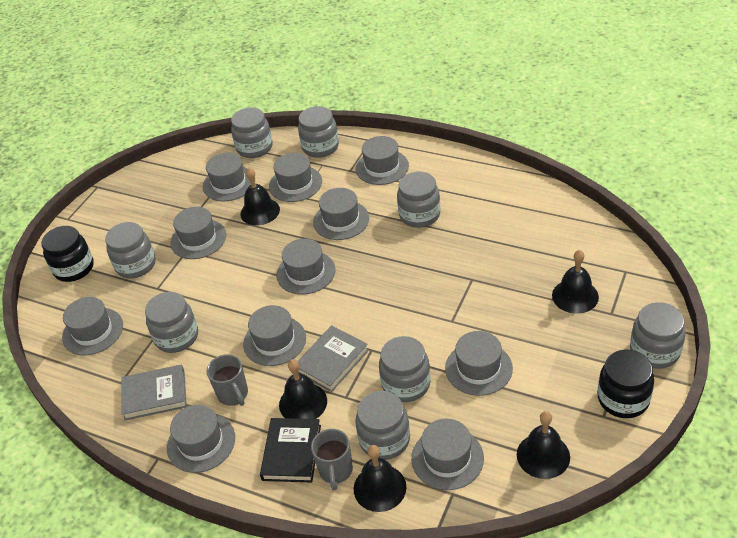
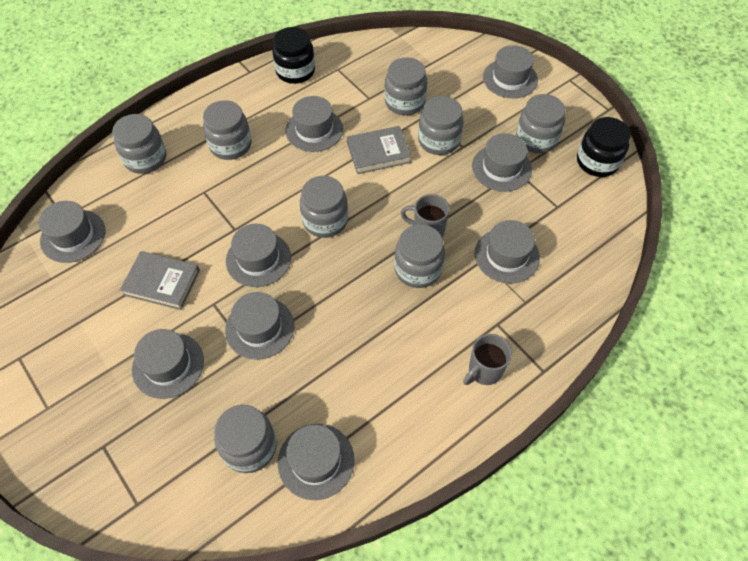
black bell: [240,168,280,226] [279,359,327,419] [354,445,406,512] [517,411,570,479] [552,250,599,313] = 5 -> none = 0
black book: [260,418,321,482] = 1 -> none = 0
grey hat: [62,297,123,355] [167,405,235,473] [170,207,226,259] [203,153,251,201] [243,305,306,366] [269,153,322,202] [277,239,335,295] [313,188,369,240] [356,136,409,185] [411,419,484,490] [445,331,513,396] = 11 -> [39,201,106,263] [132,329,204,399] [225,292,294,360] [226,224,291,287] [278,424,354,500] [286,96,343,152] [472,133,532,192] [475,220,540,284] [483,45,538,98] = 9

